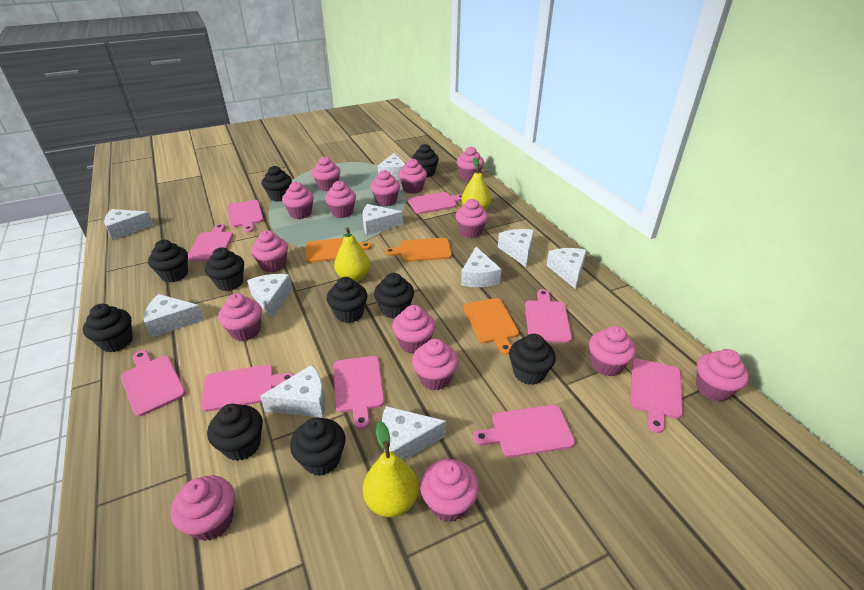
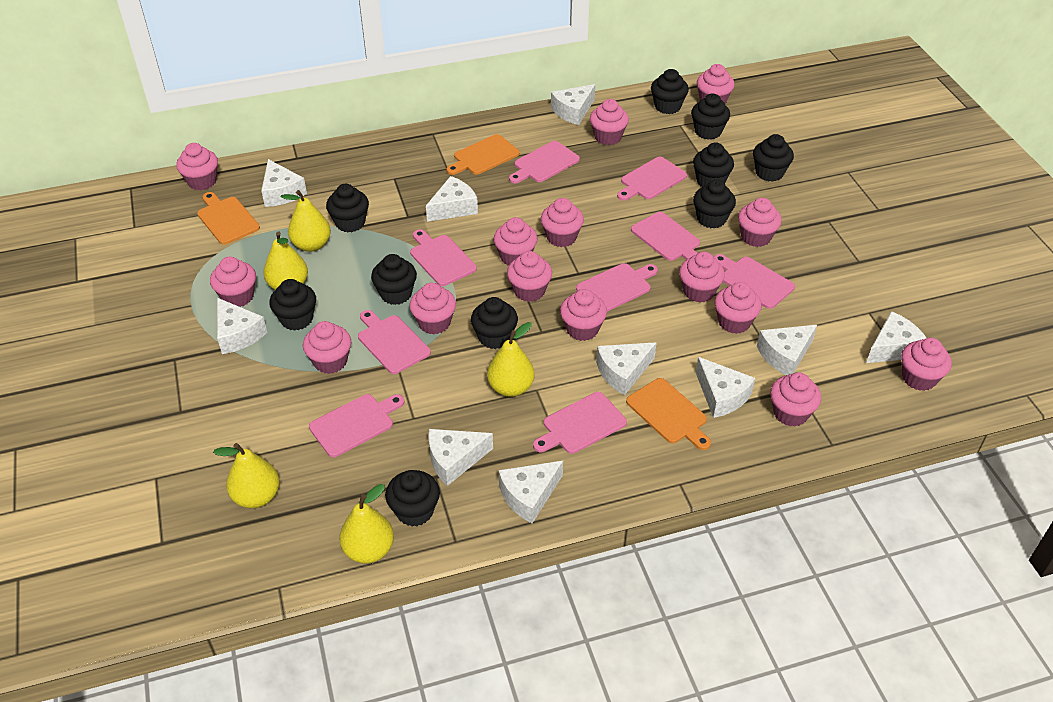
yellow pear: [334,227,370,282] [363,421,419,517] [461,158,491,210] = 3 -> [213,443,279,508] [264,231,308,290] [281,190,331,252] [339,484,394,563] [487,322,535,397] = 5

